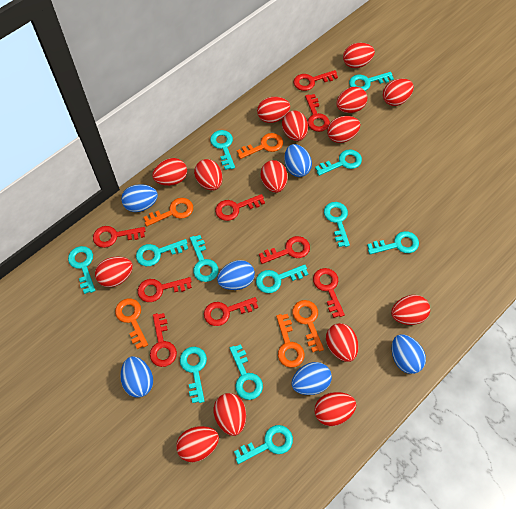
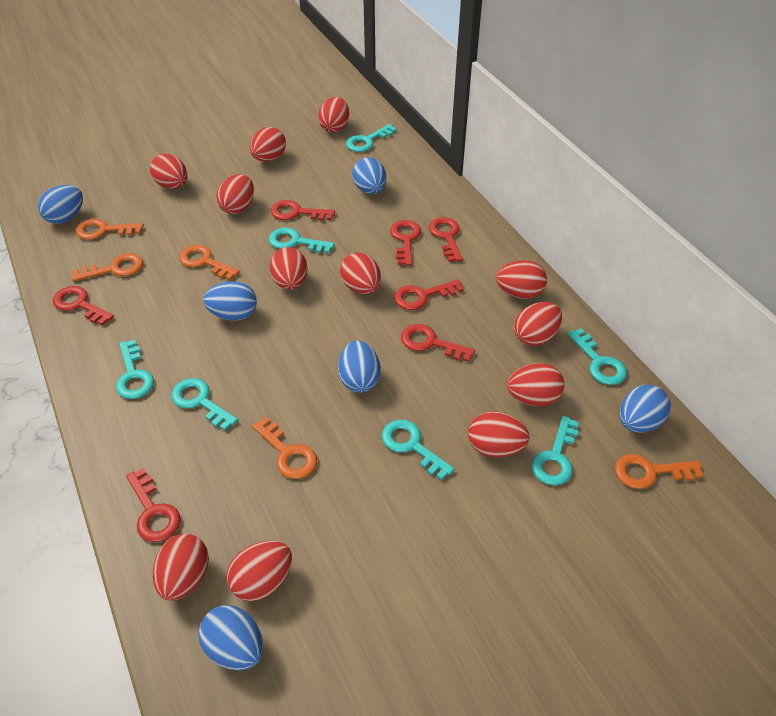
red egg: [95,256,133,287] [152,158,187,186] [176,426,219,462] [194,159,223,191] [214,393,246,436] [257,97,290,123] [261,160,287,193] [282,111,308,141] [314,392,356,426] [326,323,359,362] [327,116,360,143] [336,87,367,113] [343,43,375,68] [383,79,414,106] [391,295,430,325] = 15 -> [150,154,187,189] [153,534,209,601] [216,174,254,214] [227,541,292,601] [250,127,286,162] [269,247,307,290] [318,97,349,133] [340,253,381,294] [468,411,530,457] [496,260,547,299] [507,363,565,406] [514,302,562,346] = 12
red key: [93,226,145,248] [138,277,192,302] [150,313,177,367] [204,297,258,326] [215,194,265,221] [259,236,310,264] [294,70,338,91] [305,94,330,132] [313,268,345,318] = 9 -> [53,286,114,326] [126,468,181,542] [271,200,335,221] [390,220,421,266] [394,279,464,310] [401,324,475,362] [429,217,463,262] = 7
turquoise key: [68,246,95,294] [136,239,188,266] [180,347,207,403] [190,235,218,282] [210,130,235,170] [230,344,263,400] [234,425,293,464] [256,265,309,293] [315,149,362,176] [324,202,350,247] [349,72,394,91] [367,231,419,254] = 12 -> [116,340,154,399] [171,378,238,431] [269,227,334,253] [346,124,397,152] [382,420,454,480] [531,416,579,485] [568,328,627,385] = 7

